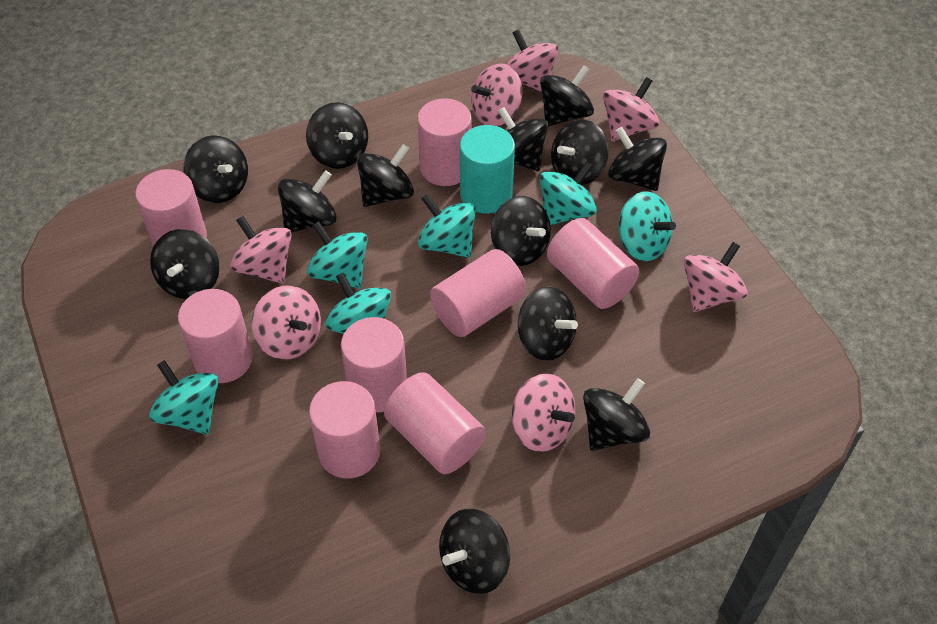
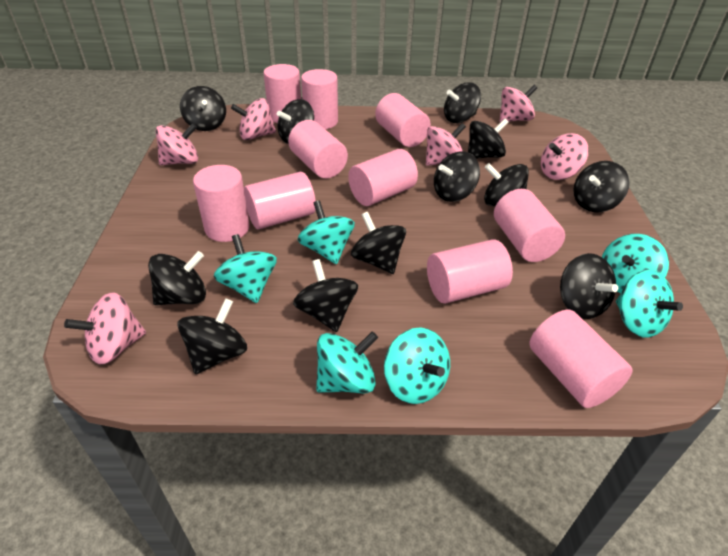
black spinning top: [150,229,220,299] [183,135,248,203] [278,170,336,232] [306,102,368,169] [357,144,414,207] [439,509,510,594] [491,196,551,266] [498,107,548,171] [518,286,578,361] [540,65,594,127] [551,120,609,186] [583,378,650,451] [608,127,667,191] = 13 -> [148,251,206,305] [177,298,247,374] [180,86,226,131] [277,99,314,144] [293,259,358,332] [351,212,406,274] [434,151,480,202] [444,82,481,123] [468,119,509,159] [484,163,529,206] [560,253,618,319] [573,161,630,212] = 12
pink cylinder: [135,169,207,246] [178,289,253,383] [309,381,381,479] [341,317,407,413] [384,372,486,474] [417,98,472,186] [430,249,526,337] [547,218,639,309] = 8 -> [193,165,250,242] [244,172,316,229] [263,64,301,123] [288,120,348,178] [301,69,338,129] [348,149,418,206] [375,93,431,147] [427,239,513,304] [494,189,565,262] [529,310,632,408] = 10
pink spinning top: [230,216,292,284] [252,286,321,360] [471,63,522,126] [507,29,558,92] [512,373,575,452] [603,77,659,141] [684,242,748,312] = 7 -> [64,292,146,365] [156,123,198,165] [231,98,276,140] [426,123,466,166] [500,85,537,122] [541,133,589,180] = 6
turquoise cylinder: [460,125,515,214] = 1 -> none = 0

